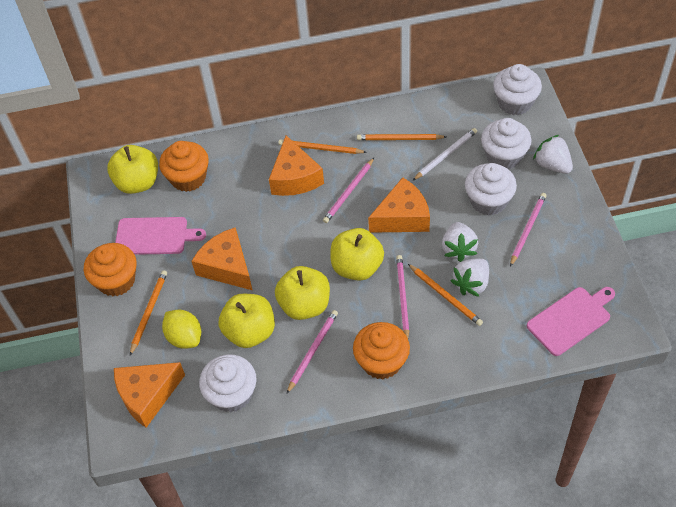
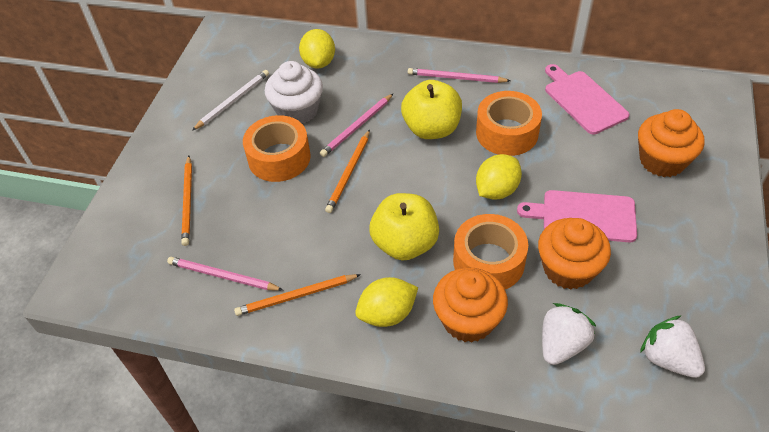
orange cheese: [114,362,185,428] [191,227,252,290] [269,136,324,196] [368,177,430,233] = 4 -> none = 0
orange pencil: [130,270,167,355] [278,139,367,154] [357,134,446,140] [408,264,483,326] = 4 -> [181,156,192,246] [234,274,361,316] [325,130,370,213] = 3
orange tape: none = 0 -> [243,115,311,182] [453,214,528,289] [476,91,542,156] = 3
pink pencil: [287,310,338,393] [323,158,374,223] [396,255,409,338] [510,193,546,267] = 4 -> [167,257,283,291] [320,94,393,157] [408,68,511,83] = 3
white cupcake: [199,354,257,412] [465,163,517,216] [481,118,531,169] [493,64,542,115] = 4 -> [265,61,323,124] = 1
white strawberry: [442,222,478,262] [450,259,489,297] [533,135,573,174] = 3 -> [542,303,597,365] [640,315,705,378] = 2
yellow apple: [107,145,158,194] [219,294,275,348] [275,266,330,320] [330,228,384,281] = 4 -> [370,193,439,260] [401,80,462,139] = 2
yellow lemon: [162,310,201,349] = 1 -> [299,29,335,68] [355,277,418,327] [476,154,522,200] = 3

